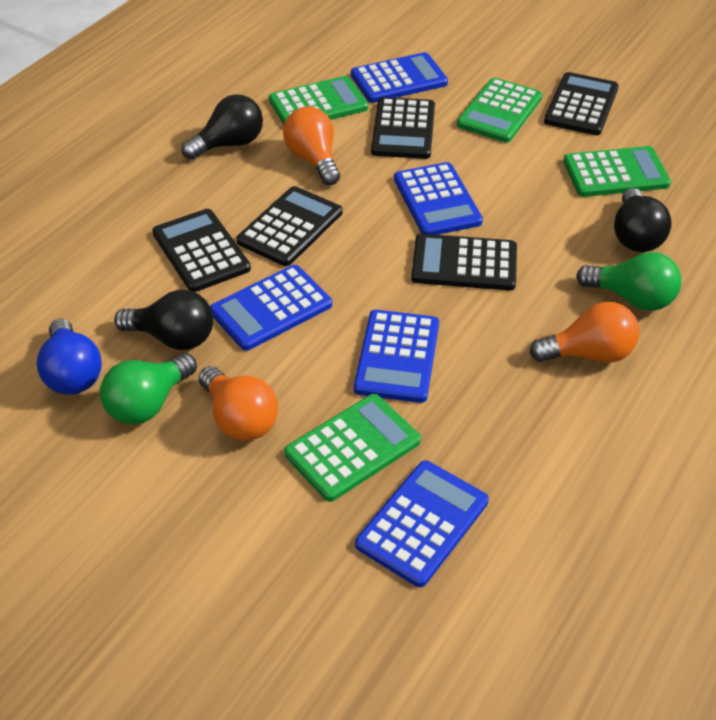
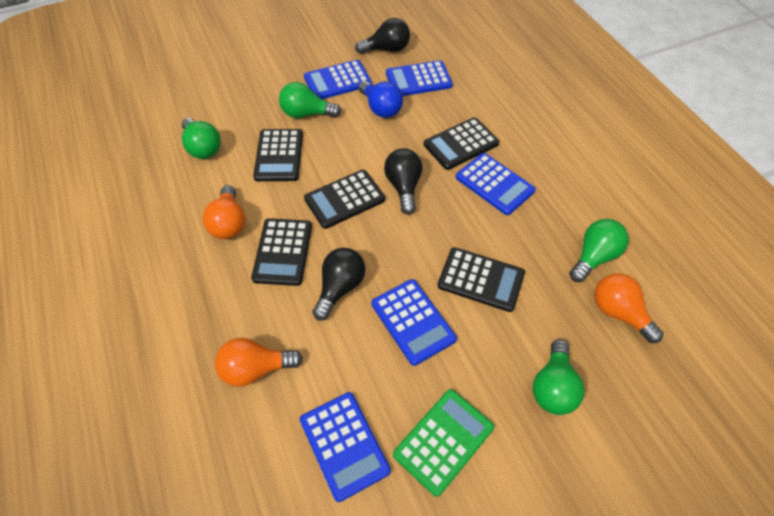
green calculator: [269,76,368,125] [284,394,421,502] [457,78,542,143] [563,146,671,197] = 4 -> [393,389,494,497] = 1
green light bulb: [100,353,197,424] [576,252,682,311] = 2 -> [182,118,221,159] [279,82,341,118] [533,339,584,415] [569,219,629,282] = 4

